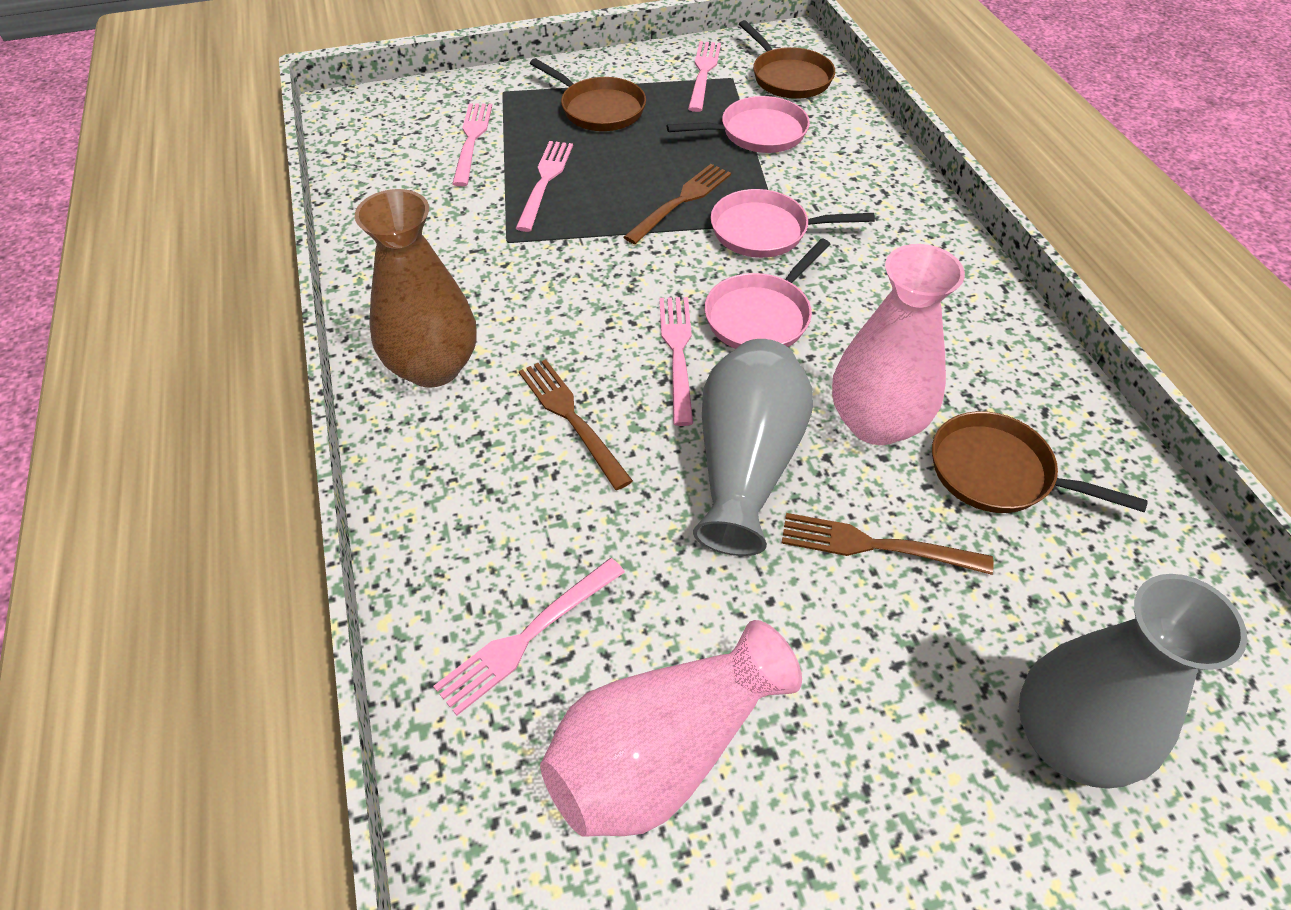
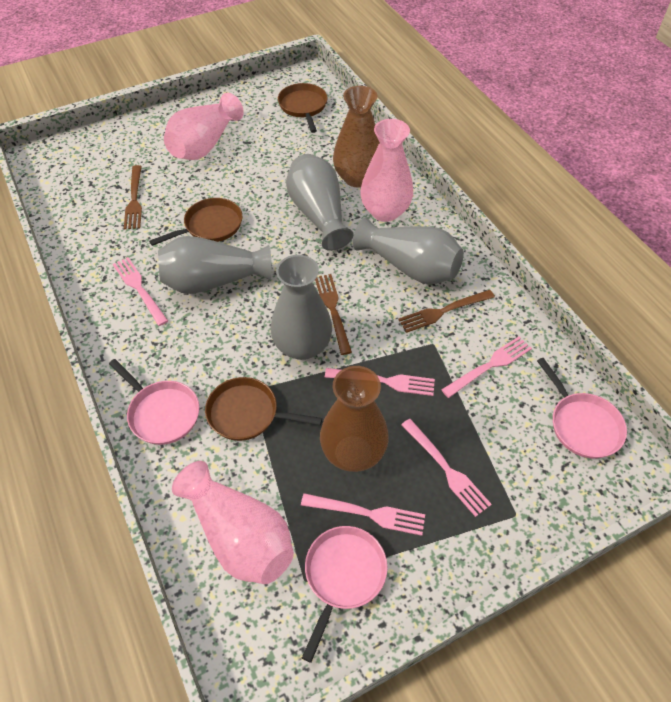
brown vase: [355,189,476,388] = 1 -> [320,366,389,472] [333,86,380,187] = 2
grey vase: [693,339,813,556] [1019,574,1247,789] = 2 -> [158,236,272,294] [271,255,332,360] [286,154,353,251] [353,218,464,285] = 4
pink vase: [540,620,802,837] [832,244,965,445] = 2 -> [164,93,244,160] [172,461,294,584] [360,119,413,222] = 3

